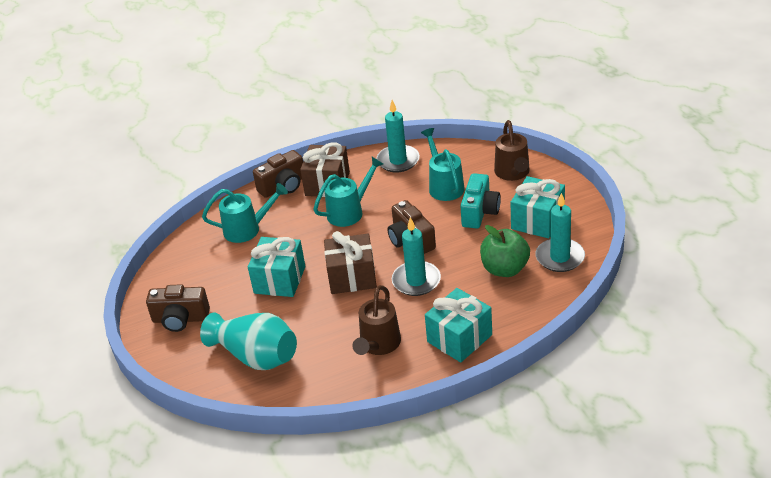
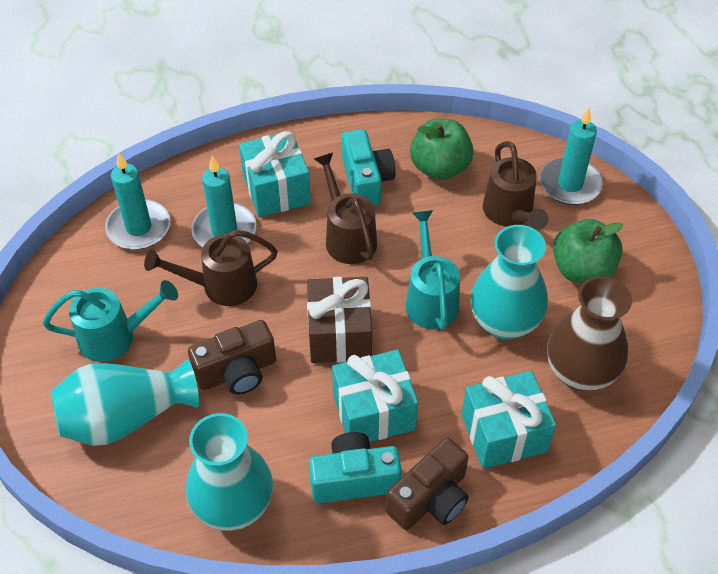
brown camera: [146,284,210,332] [253,150,303,198] [387,200,436,254] = 3 -> [188,320,276,395] [386,438,469,530] = 2
brown gift: [300,142,350,197] [324,231,377,294] = 2 -> [307,277,372,363] = 1
brown vase: none = 0 -> [547,276,632,391] = 1
brown watering can: [352,285,401,355] [494,120,530,181] = 2 -> [144,229,278,306] [314,153,377,264] [483,141,549,230] = 3
green apple: [480,225,530,277] = 1 -> [410,119,474,180] [553,219,623,284] = 2
turquoise camera: [460,173,501,228] = 1 -> [309,432,402,503] [342,129,396,206] = 2
turquoise vase: [200,312,297,370] = 1 -> [51,359,199,446] [186,413,273,531] [470,225,548,340] = 3
turquoise watering can: [202,183,288,243] [313,157,383,227] [421,128,465,201] = 3 -> [43,280,178,362] [405,210,460,330] = 2

